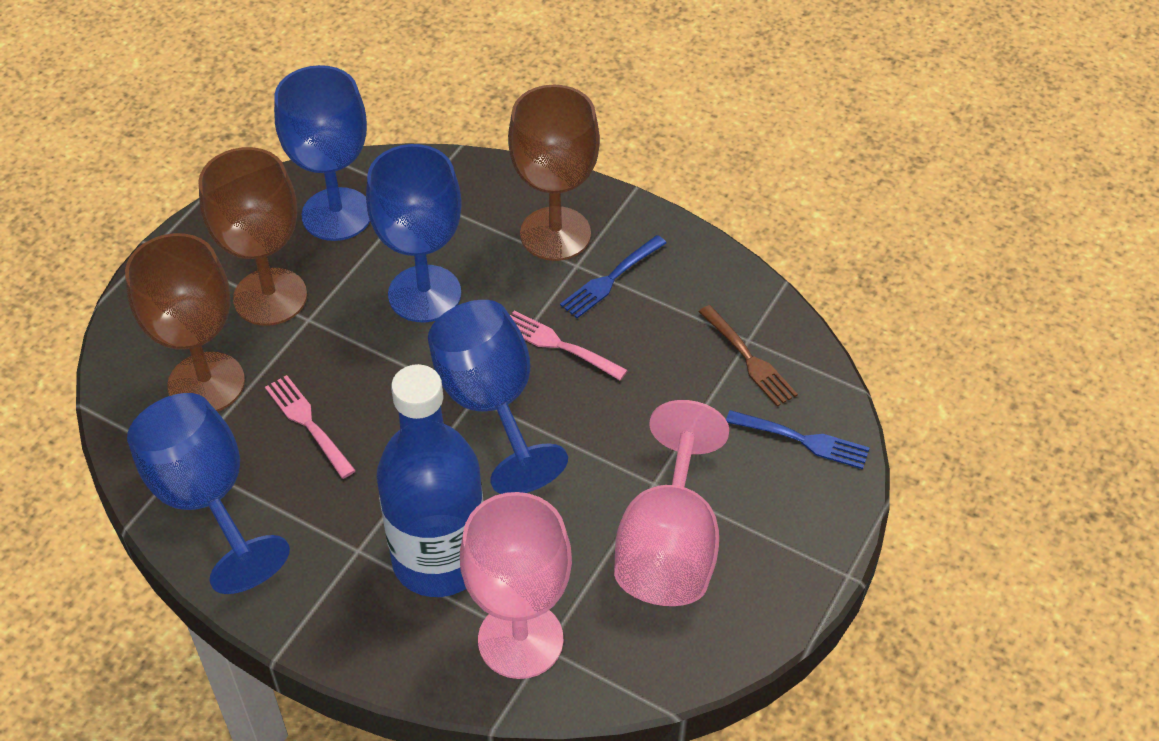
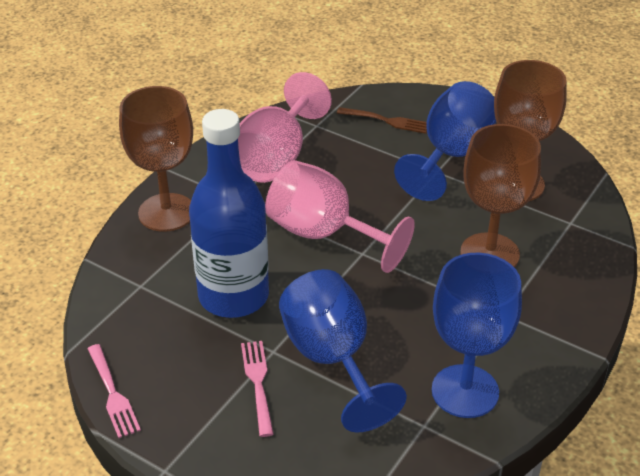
blue fork: [560,235,666,318] [726,410,870,469] = 2 -> none = 0
blue goblet: [127,393,290,594] [274,65,370,241] [366,144,462,322] [428,300,568,494] = 4 -> [279,269,407,432] [394,81,496,201] [432,253,522,418] = 3

